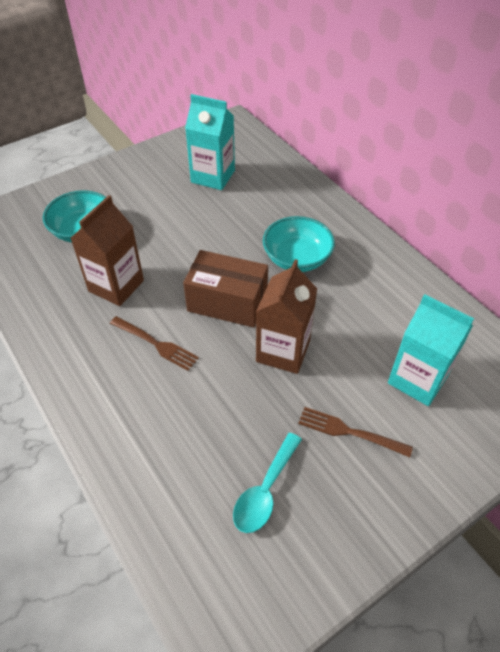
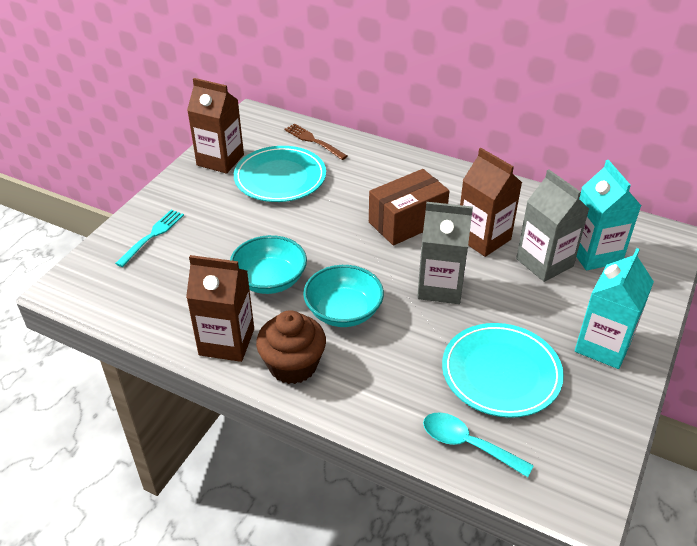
brown carton: [71,195,144,306] [256,259,317,374] = 2 -> [186,255,254,362] [187,78,244,174] [460,148,522,257] = 3
brown cupcake: none = 0 -> [256,310,326,384] = 1
brown fork: [110,316,199,371] [298,407,413,457] = 2 -> [284,123,348,160] = 1
grey carton: none = 0 -> [417,202,473,304] [516,170,589,282] = 2
turquoise fork: none = 0 -> [115,210,184,267] = 1
turquoise plate: none = 0 -> [234,146,326,202] [442,323,564,418] = 2

